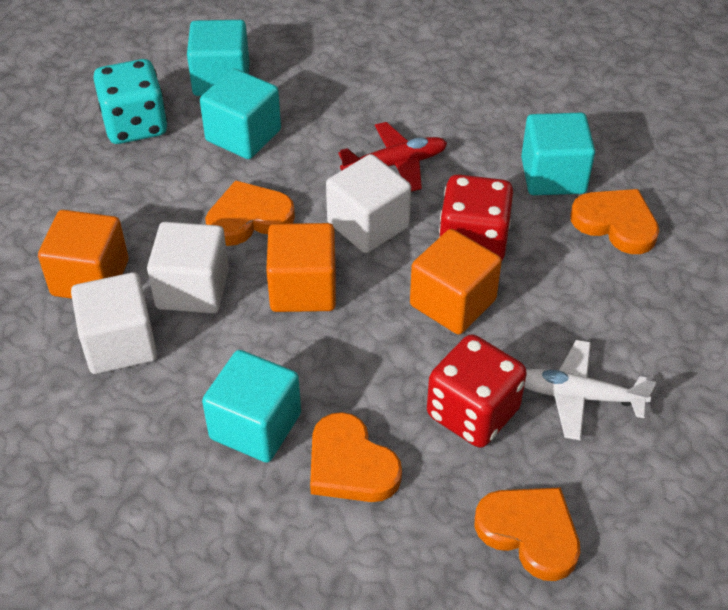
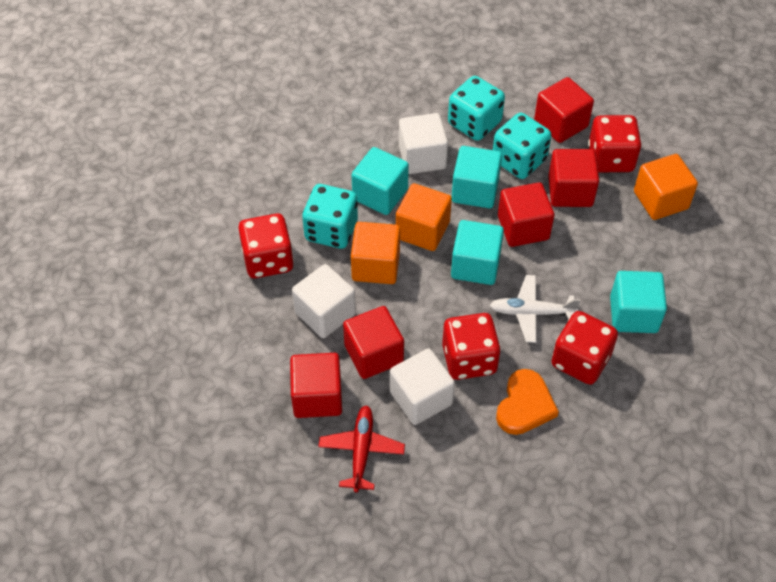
orange heart: [205,180,295,246] [310,412,402,502] [474,487,580,581] [570,189,659,254] = 4 -> [496,369,559,435] = 1
red cube: none = 0 -> [290,353,342,418] [343,306,404,379] [498,182,555,247] [534,77,594,143] [548,149,599,207] = 5
red dice: [427,334,527,448] [439,174,513,260] = 2 -> [238,213,294,278] [442,313,501,380] [551,311,618,385] [588,115,642,172] = 4
turquoise dice: [93,59,167,144] = 1 -> [302,184,358,249] [448,76,505,141] [493,113,551,179] = 3

